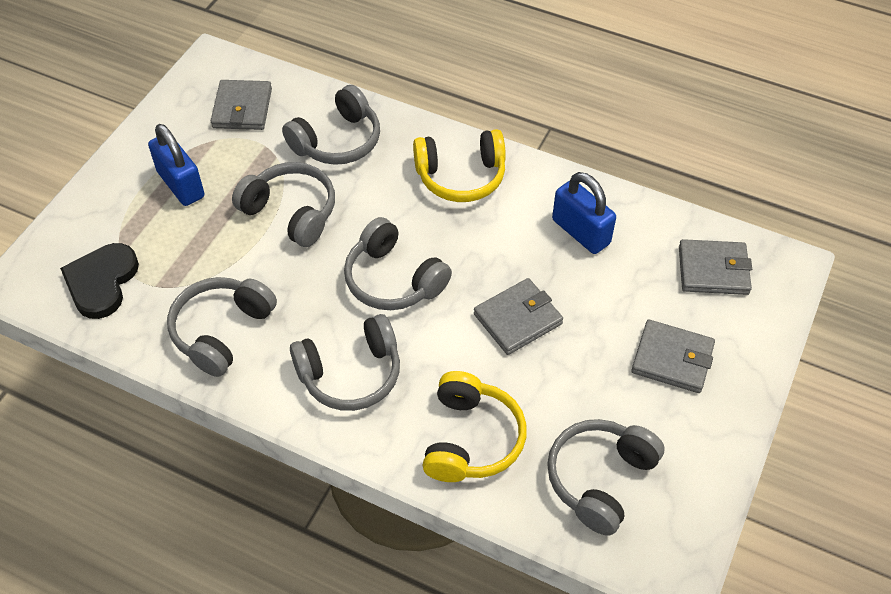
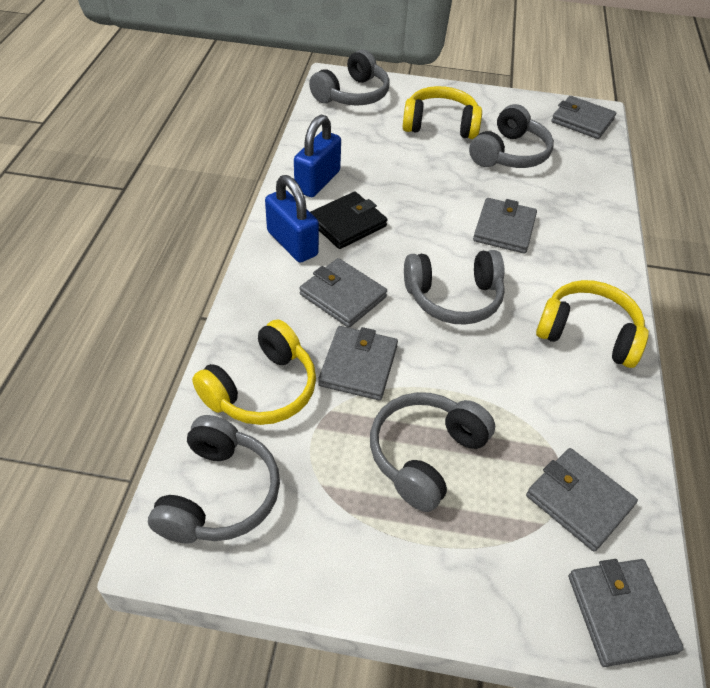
black heart: [60,243,139,319] = 1 -> none = 0
black wallet: none = 0 -> [310,192,387,249] = 1
grey headphones: [167,277,277,377] [232,162,335,247] [282,85,380,165] [290,314,400,411] [344,217,452,310] [547,419,665,536] = 6 -> [148,415,280,544] [309,50,390,106] [370,392,495,512] [404,250,505,325] [469,104,554,168] = 5
grey wallet: [211,80,272,130] [474,278,563,355] [631,319,715,393] [679,239,752,295] = 4 -> [300,258,387,328] [318,326,398,400] [473,198,537,254] [526,448,638,552] [551,96,616,139] [569,559,684,667] = 6
yellow headphones: [413,129,506,202] [422,371,527,482] = 2 -> [192,320,316,425] [403,86,482,139] [536,280,649,368] = 3

